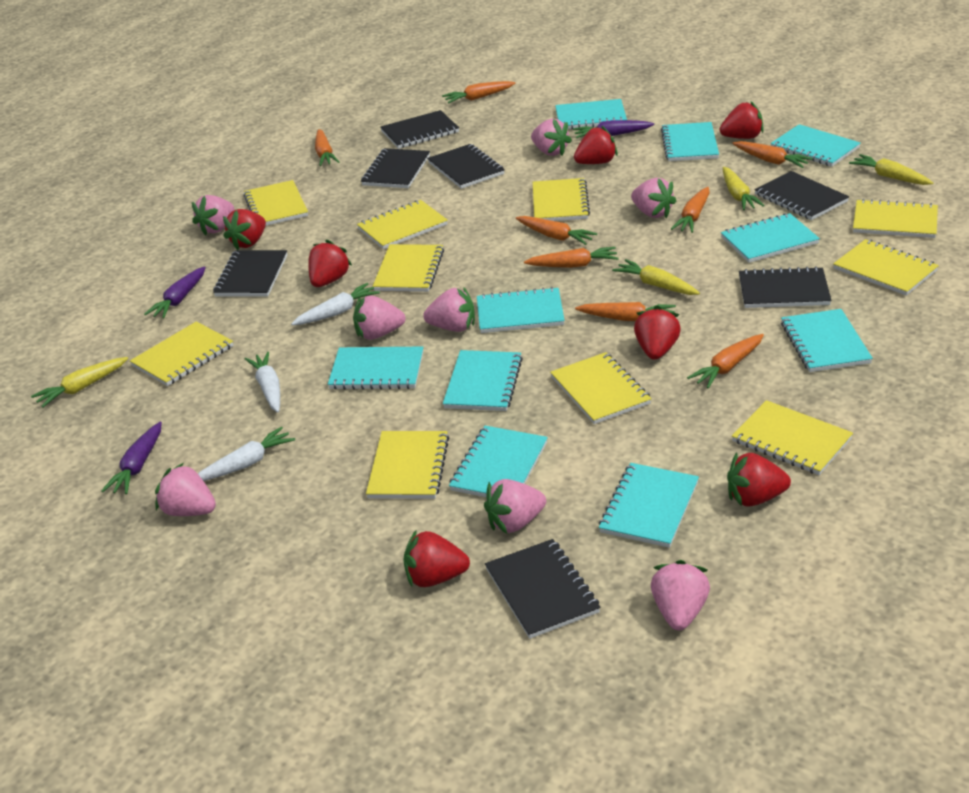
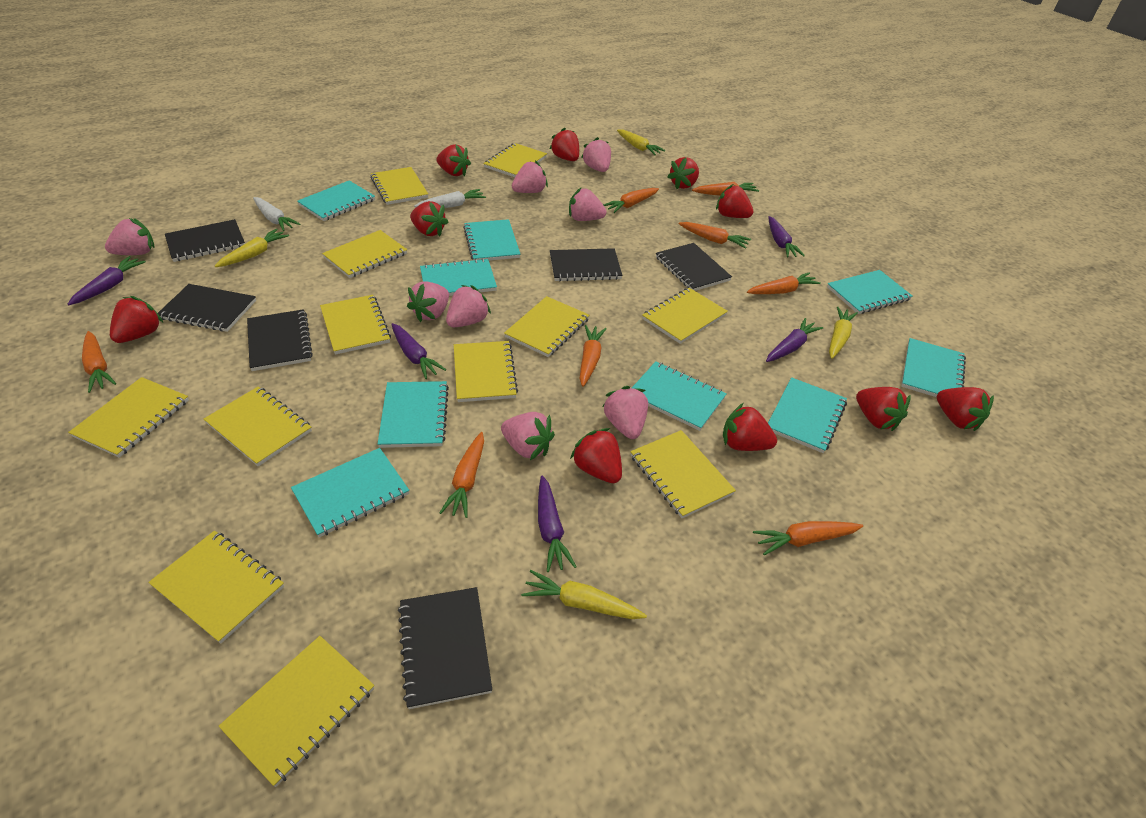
black notebook: [213,250,287,297] [361,148,430,188] [380,110,459,149] [427,144,505,189] [485,539,600,639] [739,266,832,308] [754,171,849,220] = 7 -> [158,284,256,332] [165,219,245,262] [247,309,313,371] [398,587,492,709] [550,248,622,281] [656,243,732,291] = 6
purple carrot: [101,421,162,494] [144,266,206,319] [573,120,654,138] = 3 -> [68,256,146,305] [391,323,446,379] [538,476,577,572] [766,318,823,362] [768,216,805,257] = 5
red strawberry: [223,209,266,250] [308,240,352,287] [403,529,470,587] [574,126,618,164] [634,305,681,360] [720,101,763,139] [727,453,791,506] = 7 -> [110,296,163,343] [410,201,448,237] [436,144,471,176] [550,127,579,161] [570,428,622,483] [668,157,699,189] [716,184,754,218] [723,403,777,451] [856,387,911,431] [937,387,994,431] = 10
turquoise notebook: [328,347,423,390] [443,350,523,411] [449,426,548,497] [477,287,565,333] [555,99,627,129] [599,463,699,548] [661,122,719,161] [721,213,820,263] [771,124,861,167] [781,309,873,372] = 10 -> [291,448,409,538] [297,181,375,221] [378,381,449,448] [420,258,497,296] [463,219,520,261] [632,361,727,431] [768,377,847,453] [827,270,912,314] [901,338,966,397] = 9
white carrot: [198,427,295,481] [245,352,280,413] [291,283,380,325] = 3 -> [253,197,300,231] [414,189,486,208] = 2
yellow notebook: [130,321,233,386] [243,180,308,226] [357,200,448,249] [366,431,449,499] [373,244,444,292] [533,178,590,221] [550,352,652,424] [732,400,853,475] [833,239,939,296] [853,199,938,238] = 10 -> [68,377,189,458] [148,531,284,644] [204,386,312,466] [219,636,374,787] [320,295,391,355] [322,230,407,278] [370,167,428,205] [454,341,518,402] [483,143,547,177] [504,296,589,357] [630,430,736,518] [642,288,728,344] = 12

